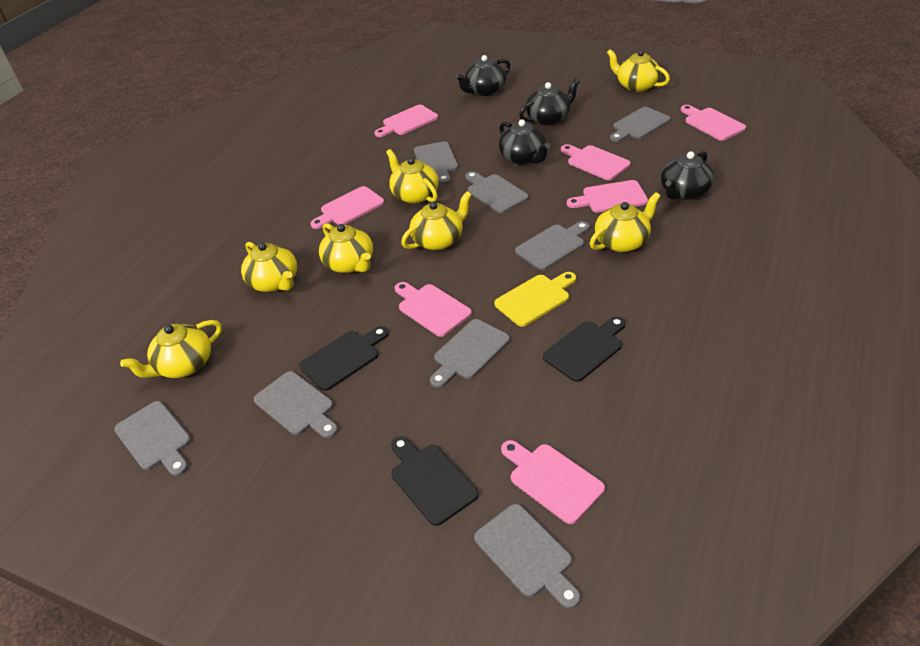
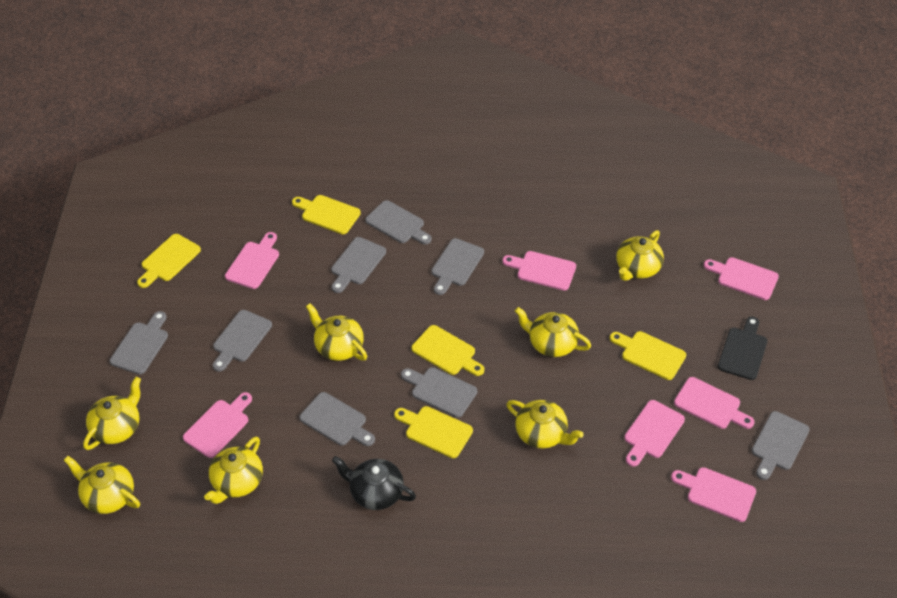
black cutting board: [299,326,388,391] [391,436,478,526] [543,316,626,382] = 3 -> [718,316,768,380] = 1
black teapot: [455,55,510,96] [499,119,550,165] [519,78,580,126] [661,151,714,200] = 4 -> [332,456,416,510] = 1
yellow cutting board: [494,272,576,327] = 1 -> [137,234,201,288] [292,195,361,234] [394,406,473,458] [411,325,484,376] [610,331,686,380] = 5

